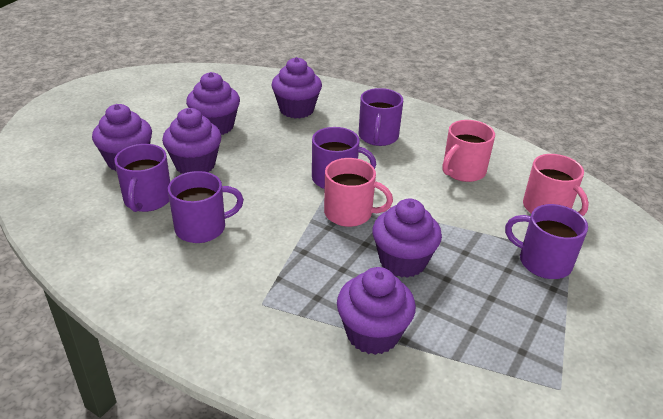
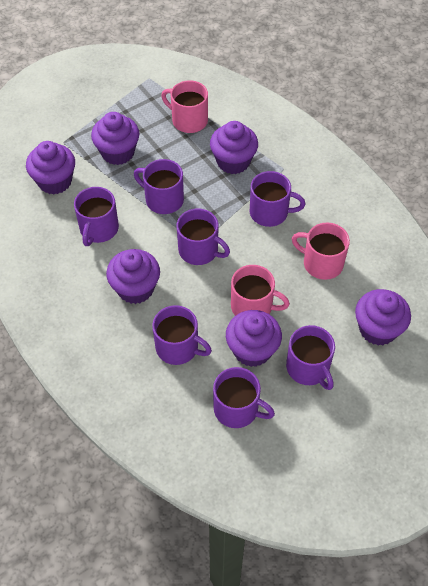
purple mug: [115,144,170,212] [168,171,244,243] [312,127,376,189] [359,88,403,146] [505,204,588,279] = 5 -> [74,187,119,246] [134,159,184,214] [152,305,212,365] [177,209,230,265] [213,367,275,428] [250,171,305,227] [286,325,335,390] = 7

